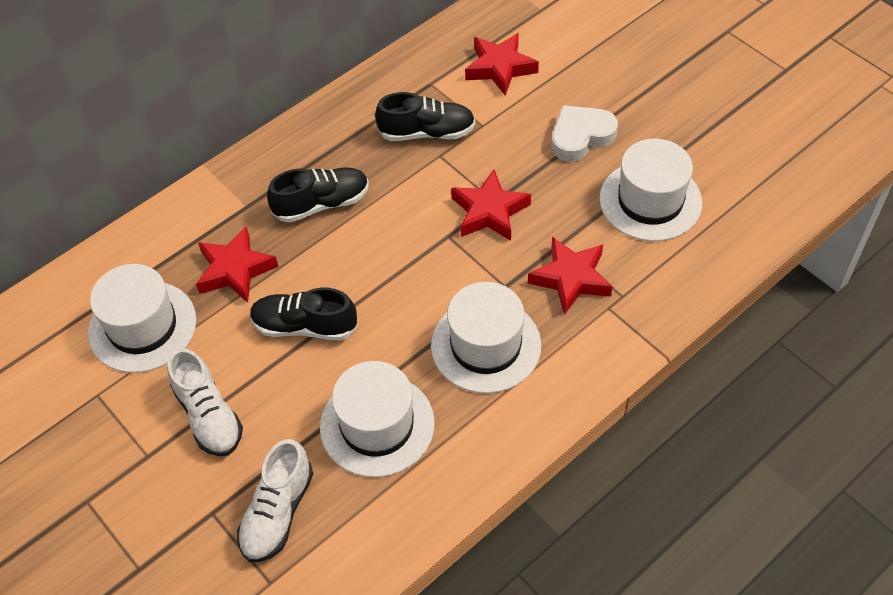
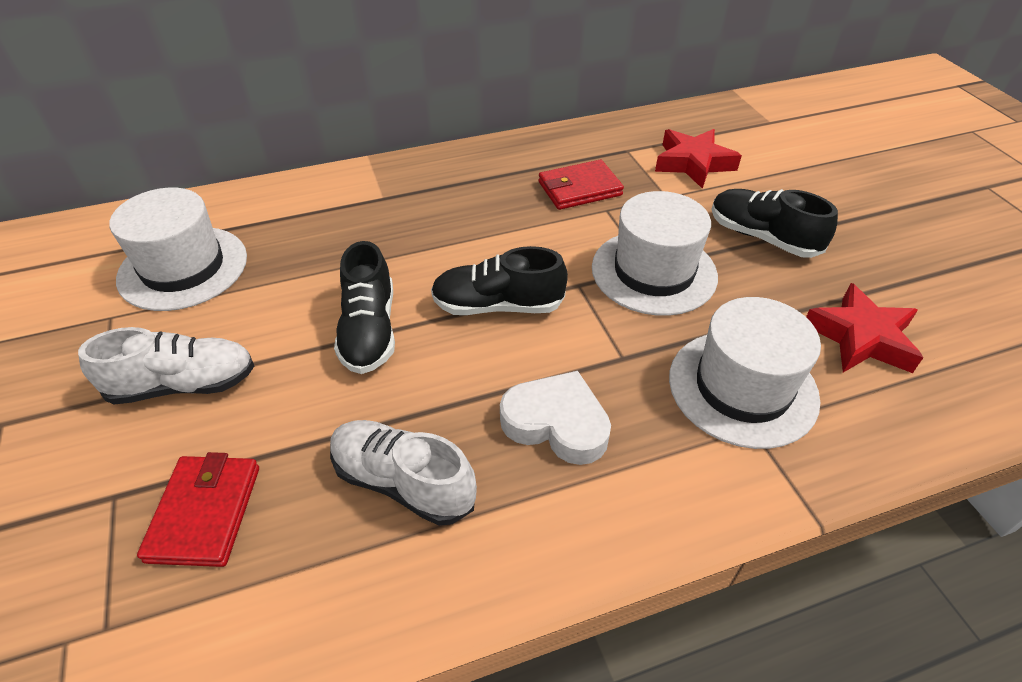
red star: [196,226,278,303] [451,170,531,241] [465,33,539,96] [528,237,612,315] = 4 -> [655,129,742,189] [806,283,923,373] = 2
red wallet: none = 0 -> [137,452,259,567] [538,160,624,210] = 2
white hat: [88,264,196,373] [320,361,435,477] [431,282,541,393] [599,139,702,241] = 4 -> [110,188,247,311] [592,191,718,316] [669,297,821,449] = 3

